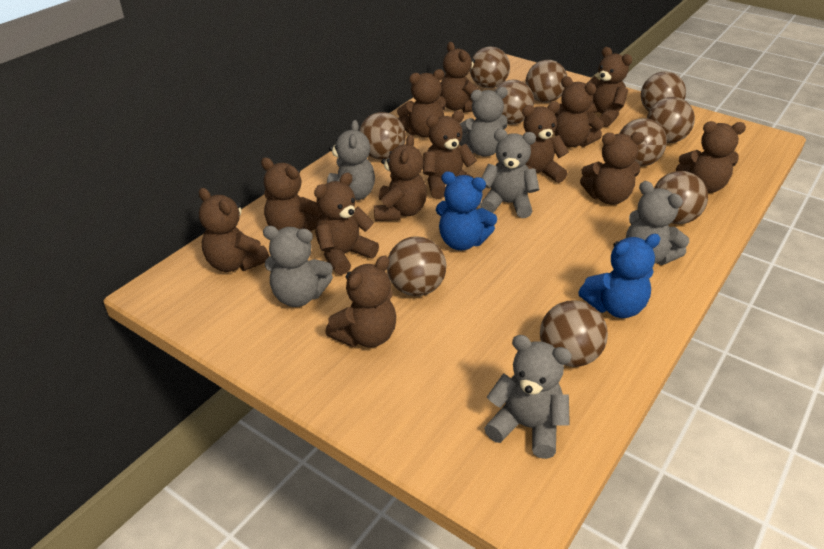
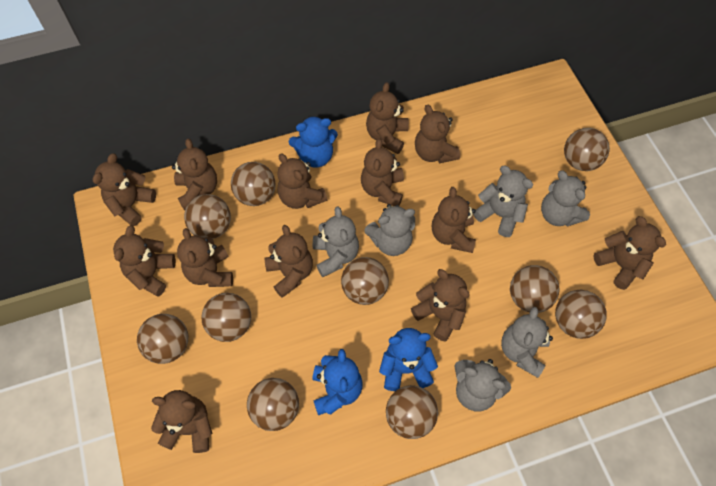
blue teddy bear: [436,171,497,250] [578,234,661,318] = 2 -> [289,116,338,168] [312,349,363,415] [379,328,438,391] = 3

